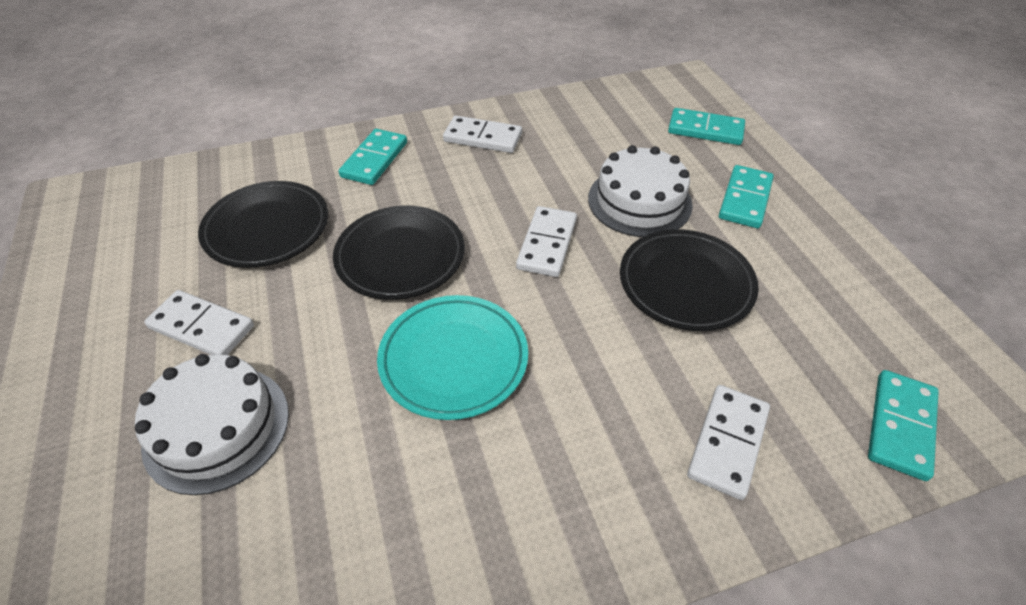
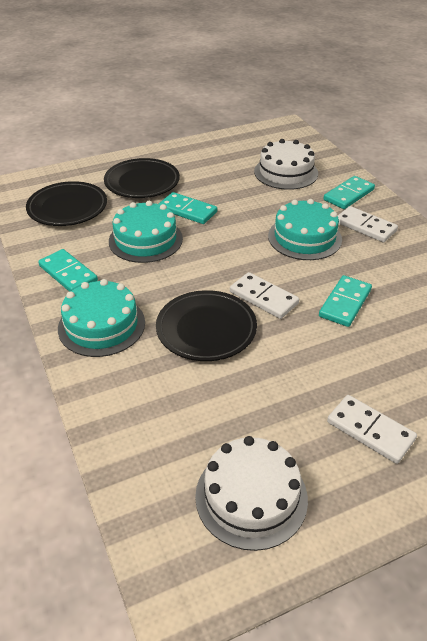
turquoise cake: none = 0 -> [58,279,145,357] [109,201,183,263] [268,199,342,260] = 3
turquoise plate: [377,295,528,420] = 1 -> none = 0
white domino: [144,290,254,355] [443,116,522,153] [516,206,577,277] [687,385,770,500] = 4 -> [230,272,299,319] [327,395,417,464] [338,206,398,242] = 3

